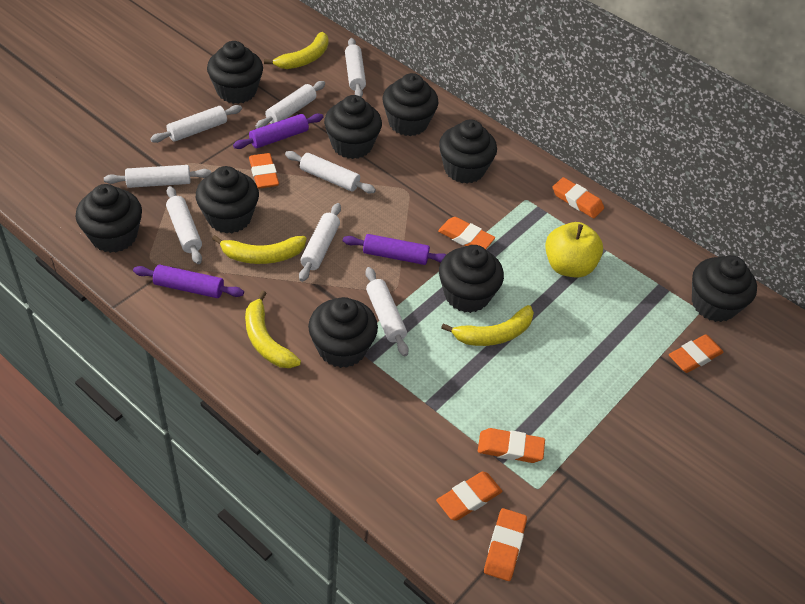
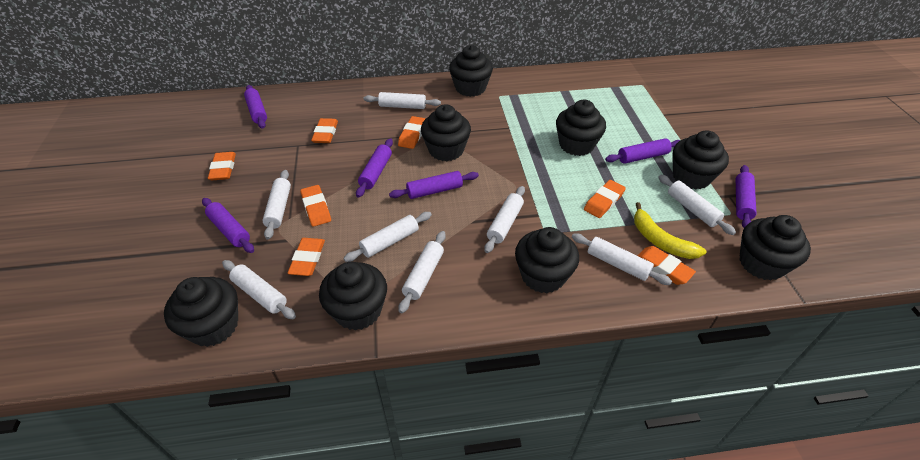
black cupcake: [76,184,142,253] [196,166,259,233] [207,41,263,104] [308,297,378,368] [324,95,382,159] [383,73,439,136] [439,119,497,184] [439,245,504,313] [692,255,757,322] = 9 -> [164,277,238,347] [319,262,387,331] [421,104,471,161] [449,45,493,97] [515,227,579,293] [556,100,606,156] [673,130,729,189] [739,215,811,280] = 8
purple rolling pin: [133,265,244,298] [233,113,323,149] [343,234,446,265] = 3 -> [202,198,254,253] [244,85,267,129] [356,138,393,198] [389,171,479,199] [605,138,680,164] [736,165,757,228] = 6
yellow apple: [545,222,603,278] = 1 -> none = 0
yellow banana: [212,235,306,264] [245,291,301,368] [264,32,328,69] [441,305,534,346] = 4 -> [634,202,707,259] = 1

